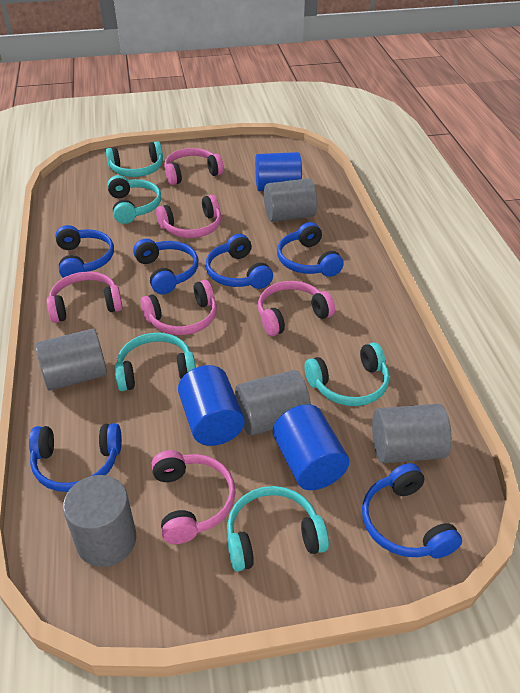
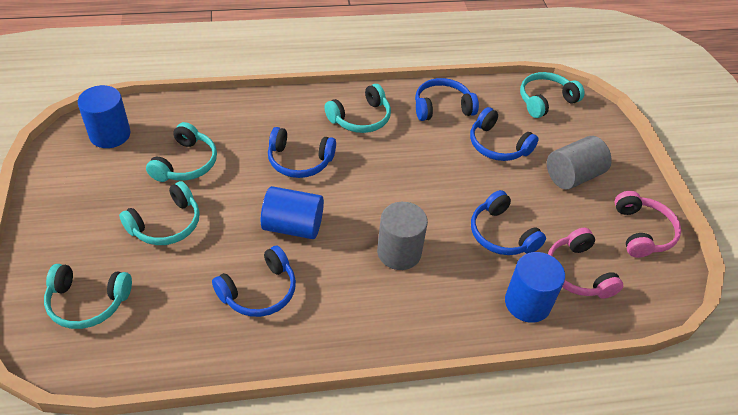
blue headphones: [29,423,122,492] [55,225,114,278] [133,239,198,294] [206,234,273,289] [277,222,344,277] [362,463,462,558] = 6 -> [212,246,296,317] [268,127,336,178] [415,78,479,121] [470,107,539,161] [471,190,546,255] = 5
grey cylinder: [35,329,107,391] [63,475,136,567] [235,370,311,436] [264,178,317,222] [372,404,452,463] = 5 -> [377,202,428,270] [547,136,612,190] = 2
pink headphones: [47,272,123,323] [141,280,217,335] [151,450,236,544] [156,195,221,238] [164,148,224,185] [258,281,335,336] = 6 -> [548,228,623,299] [614,191,681,258] = 2

